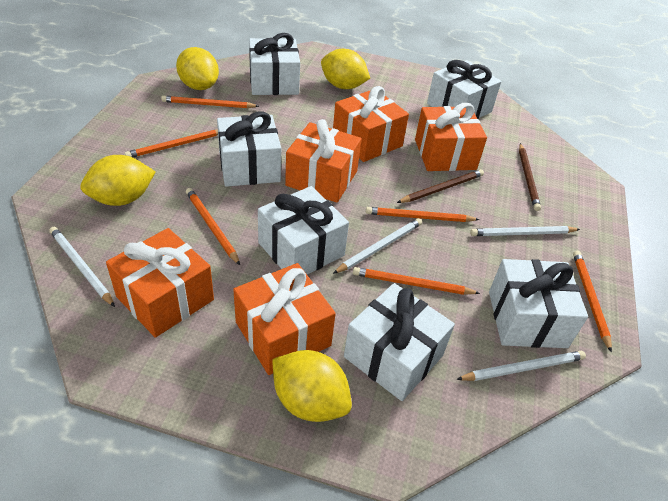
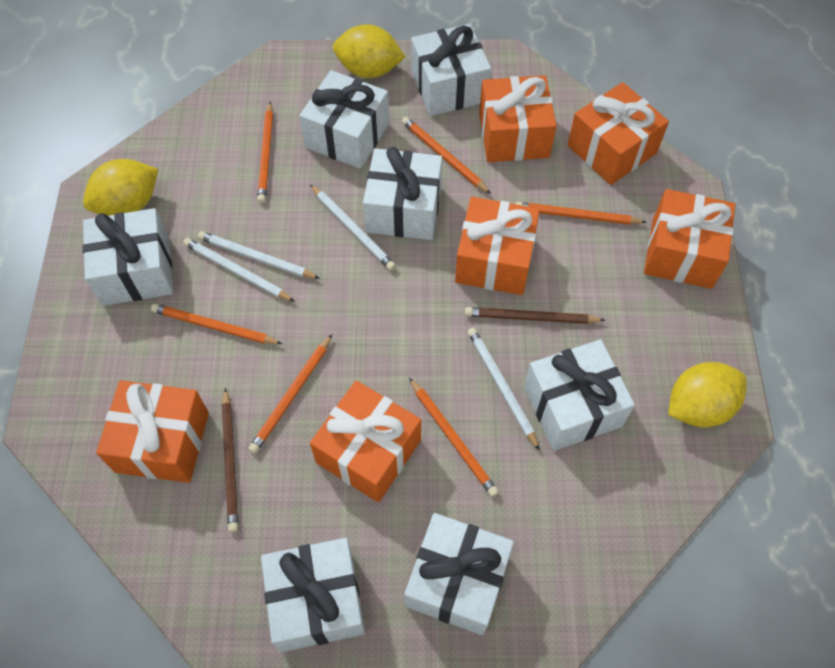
orange gift: [106,228,214,338] [233,263,336,375] [285,119,362,203] [333,86,409,162] [415,103,487,171] = 5 -> [96,380,209,483] [310,380,421,502] [455,197,540,295] [479,75,557,162] [567,82,669,185] [644,189,735,289] = 6
white gift: [217,111,281,187] [249,33,300,95] [258,186,349,274] [344,283,455,401] [427,60,501,119] [489,259,588,348] = 6 -> [83,208,173,306] [261,538,365,652] [300,70,389,169] [363,147,442,240] [404,513,514,635] [411,24,491,116] [524,339,635,451] = 7
yellow lemon: [80,155,155,206] [176,47,219,90] [272,350,352,422] [321,49,370,89] = 4 -> [83,159,158,216] [333,24,405,78] [668,362,747,428] = 3

